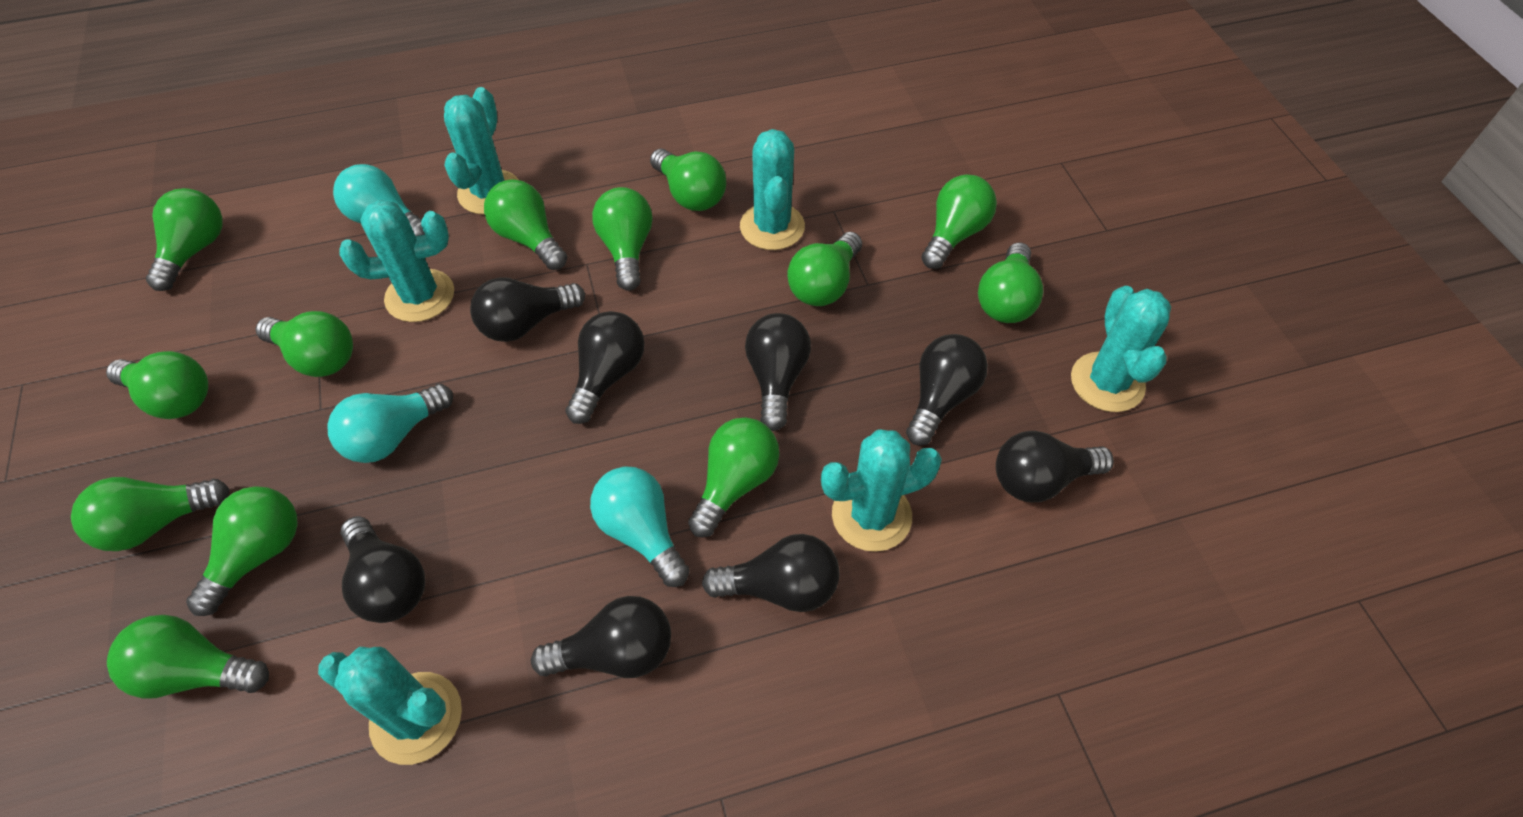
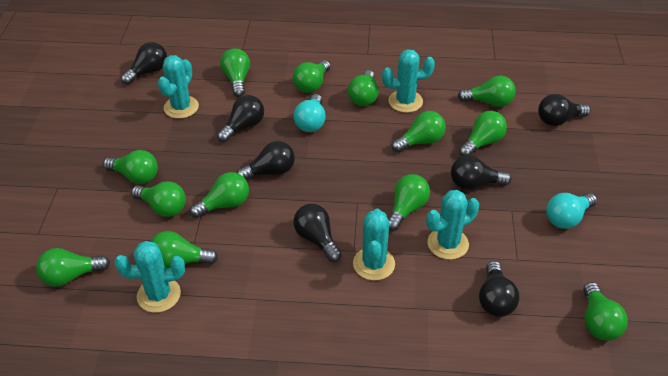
black light bulb: [340,516,425,623] [470,277,585,342] [531,596,671,678] [565,311,645,424] [702,534,840,612] [745,313,811,431] [906,334,988,446] [996,431,1114,503] = 8 -> [121,42,167,85] [217,95,264,142] [236,141,295,180] [293,204,341,262] [451,155,511,190] [479,261,520,317] [538,94,591,126] = 7
turquoise cactus: [318,647,462,765] [339,200,454,322] [444,87,519,215] [740,129,805,250] [821,429,942,552] [1071,286,1171,412] = 6 -> [114,241,185,313] [158,55,199,119] [353,209,395,281] [382,49,435,113] [427,190,479,260] = 5
turquoise light bulb: [327,384,453,463] [333,164,425,236] [590,467,690,587] = 3 -> [293,94,326,132] [546,193,597,229] = 2

